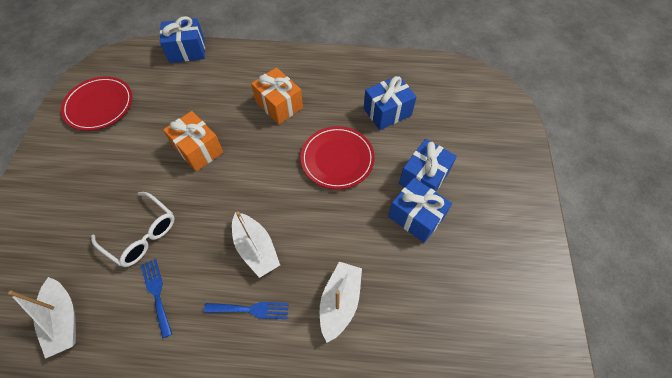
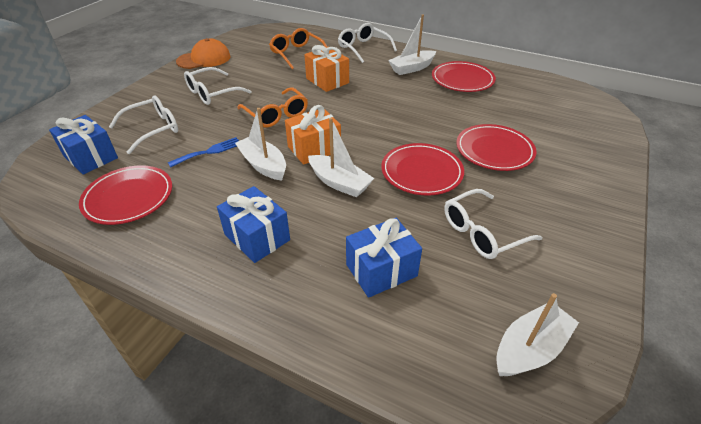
blue fork: [141,259,172,339] [204,302,289,319] = 2 -> [168,137,239,167] = 1
blue gift: [160,16,205,63] [364,75,416,130] [388,177,452,243] [399,139,457,192] = 4 -> [49,115,118,175] [217,186,290,263] [346,218,422,298] = 3
orange cap: none = 0 -> [176,38,231,69] = 1
orange glasses: none = 0 -> [237,87,308,127] [269,28,327,69] = 2
red plate: [61,77,132,131] [301,126,375,189] = 2 -> [79,165,172,225] [381,143,464,195] [432,61,496,92] [456,124,537,171] = 4
white boat: [8,277,76,359] [232,211,280,278] [320,262,362,343] = 3 -> [235,108,286,181] [308,118,374,198] [388,14,436,75] [496,293,579,376] = 4
white glasses: [91,192,175,267] = 1 -> [109,95,178,154] [184,67,252,105] [338,23,397,63] [444,189,542,259] = 4

